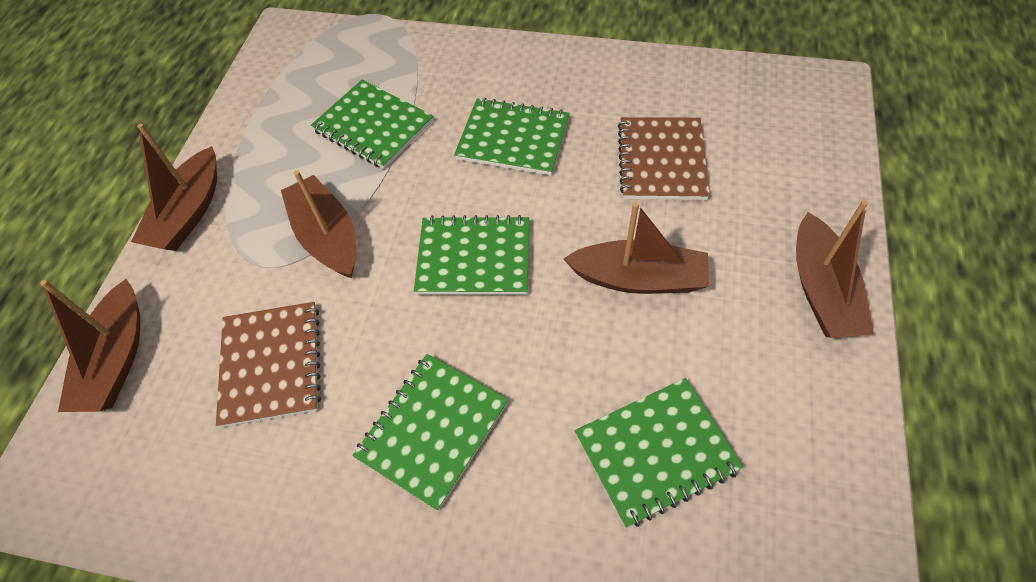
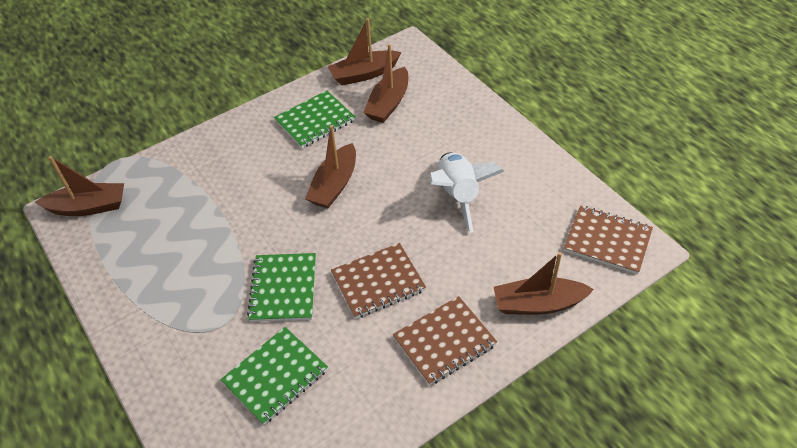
brown notebook: [216,302,321,428] [618,117,710,200] = 2 -> [331,243,426,319] [393,296,497,386] [564,206,653,274] = 3
green notebook: [311,80,433,169] [352,354,508,511] [414,215,529,295] [454,98,570,175] [575,378,744,528] = 5 -> [221,327,328,425] [247,253,316,322] [274,90,355,148] = 3
white rocket: none = 0 -> [429,153,504,232] = 1

